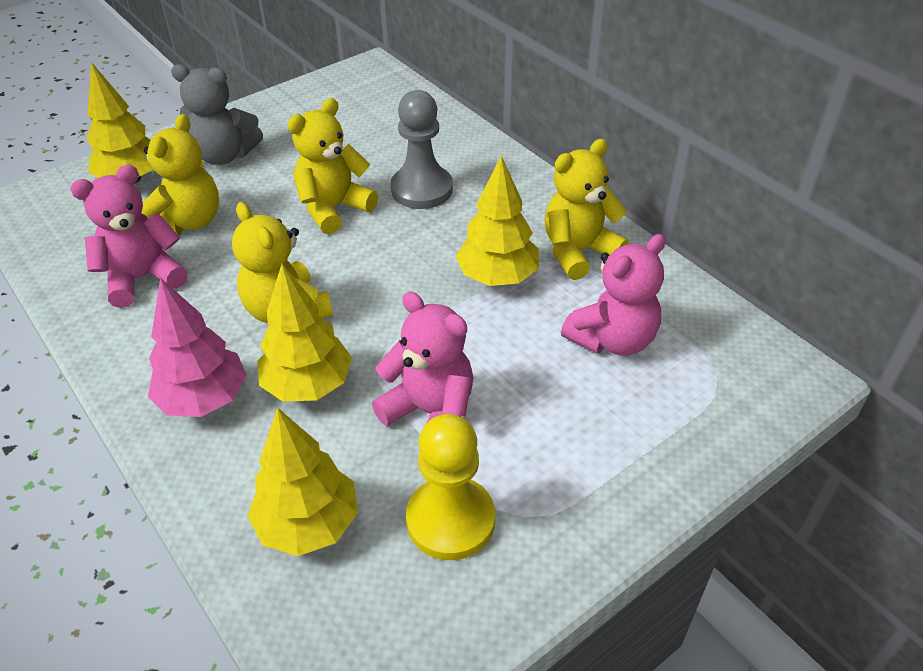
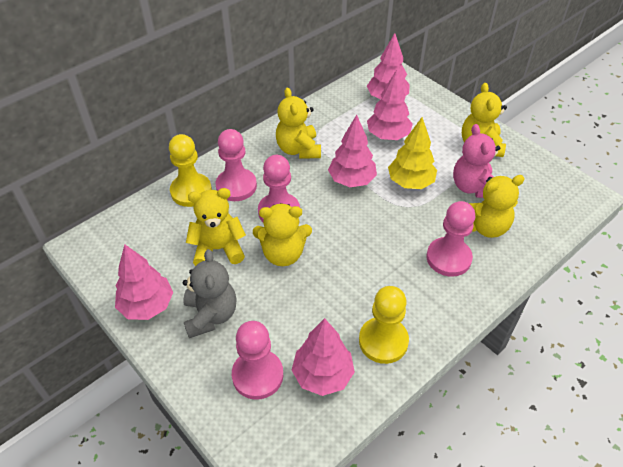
grey pawn: [391,90,453,209] = 1 -> none = 0
pink pawn: none = 0 -> [216,129,257,201] [232,321,283,400] [258,155,300,222] [426,201,475,277] = 4
pink teddy bear: [70,165,188,308] [372,292,473,441] [561,234,665,356] = 3 -> [453,124,500,198] = 1
pink tree: [148,278,247,417] = 1 -> [115,244,173,320] [292,318,355,396] [328,115,377,187] [367,33,409,99] [367,70,413,140] = 5
yellow pawn: [406,414,495,560] = 1 -> [169,134,212,207] [359,286,409,364] = 2
yellow teddy bear: [141,114,219,235] [232,202,333,323] [287,98,378,234] [545,139,629,280] = 4 -> [186,188,246,266] [253,203,312,266] [276,88,321,158] [462,83,507,157] [469,175,525,238] = 5
yellow tree: [87,62,153,184] [247,407,358,556] [257,264,352,402] [456,156,539,286] = 4 -> [388,117,437,189] = 1

